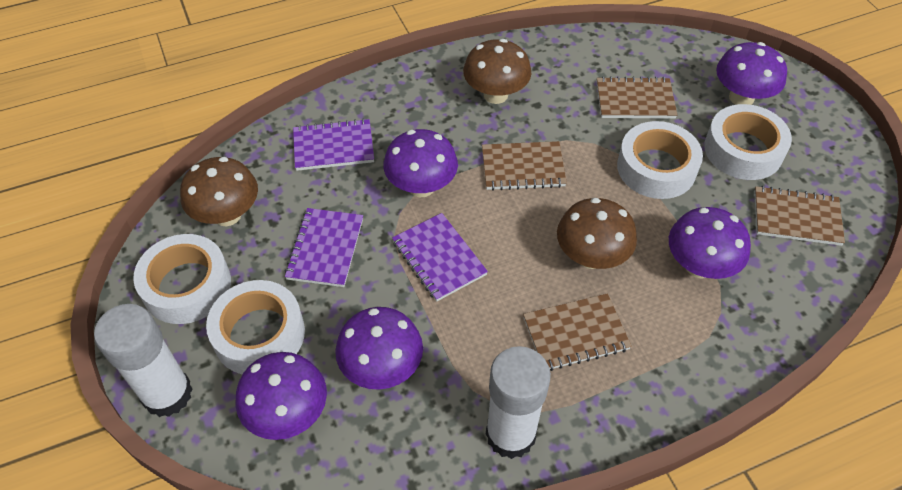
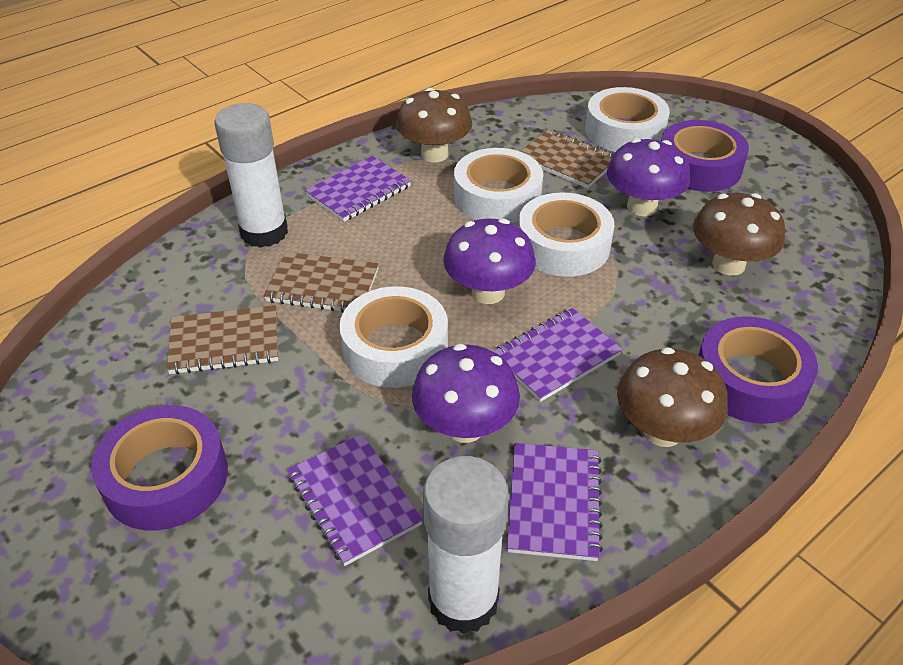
brown notebook: [482,141,567,191] [523,293,632,371] [597,76,677,119] [754,186,845,246] = 4 -> [167,305,278,375] [264,252,379,313] [520,129,614,188] = 3
purple mushroom: [235,352,327,440] [335,307,423,390] [383,129,458,197] [669,207,751,279] [716,42,787,105] = 5 -> [412,344,520,443] [443,219,536,304] [607,138,690,216] = 3
purple notebook: [284,208,363,287] [293,119,374,171] [392,213,488,301] = 3 -> [287,434,423,566] [305,156,411,222] [493,308,623,402] [507,443,603,561] = 4
purple tape: none = 0 -> [91,405,228,531] [661,120,749,192] [698,316,818,424] = 3

